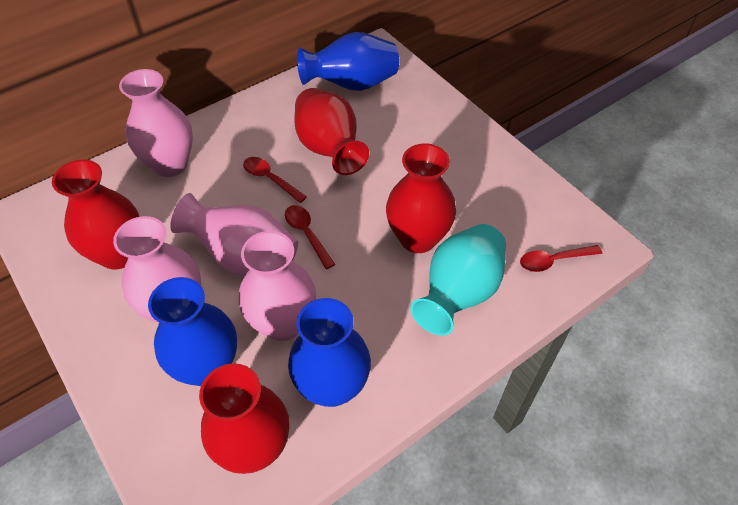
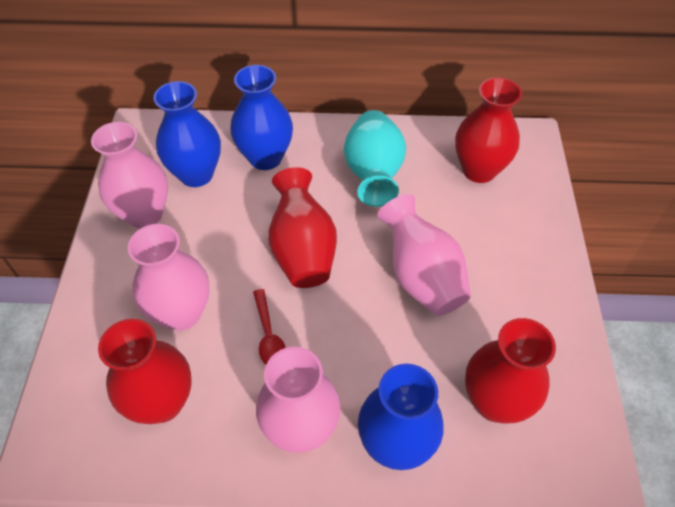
red spoon: [243,157,307,203] [285,205,336,269] [520,245,602,272] = 3 -> [253,289,286,364] = 1

